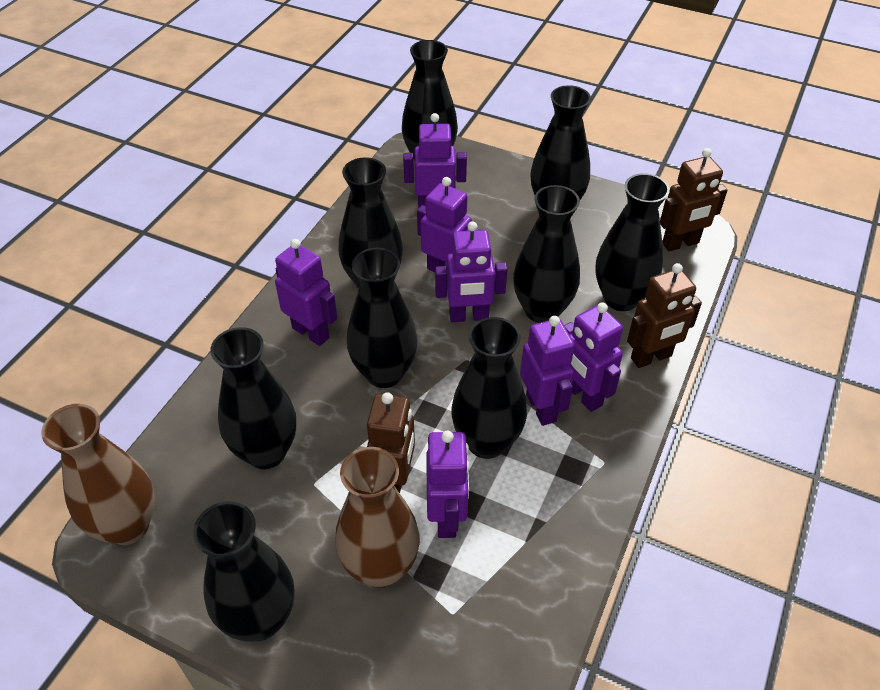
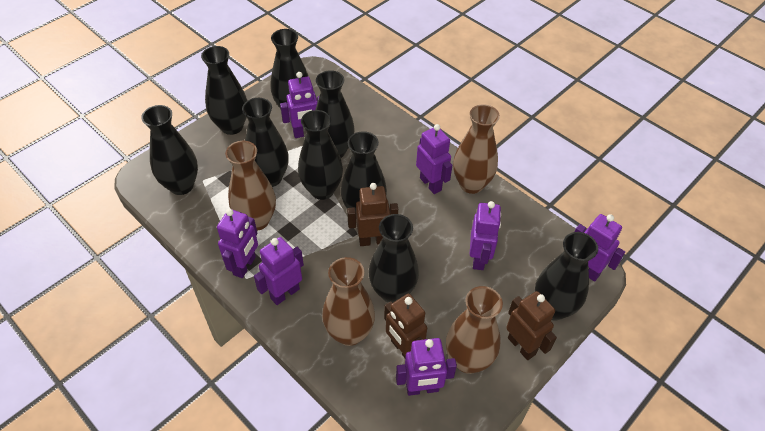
brown vase: [41,404,155,546] [335,447,420,588] = 2 -> [225,141,276,231] [322,257,375,346] [446,286,503,374] [453,104,500,194] = 4

